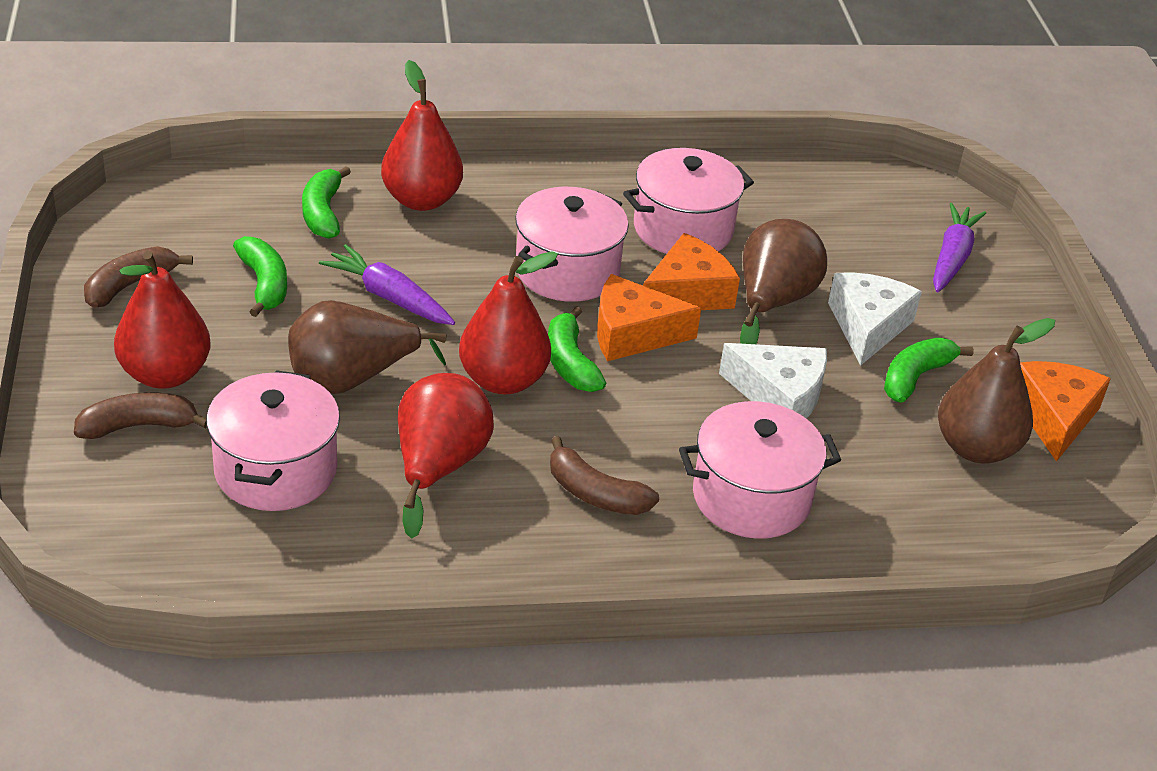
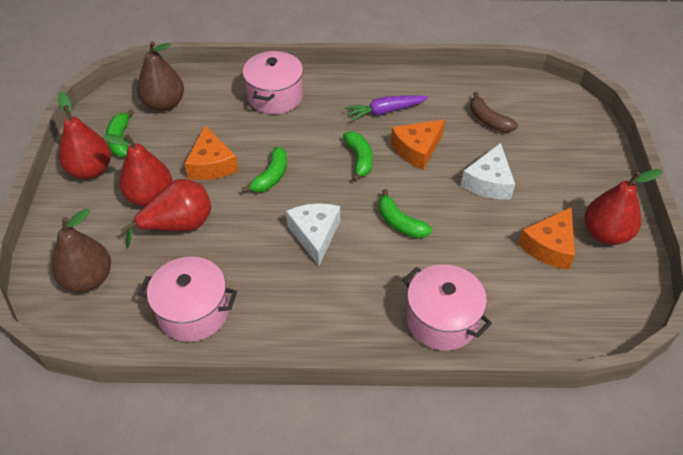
brown banana: [74,392,207,439] [84,246,193,308] [550,436,659,515] = 3 -> [470,92,518,133] = 1
brown pear: [288,300,447,394] [740,219,827,344] [938,318,1055,464] = 3 -> [52,209,111,292] [137,41,184,111] = 2
pink pot: [206,370,340,511] [515,187,629,302] [623,148,754,254] [679,401,841,539] = 4 -> [138,257,237,342] [243,51,303,114] [402,264,492,351] = 3
purple carrot: [319,244,455,325] [933,203,986,292] = 2 -> [344,95,428,122] = 1

